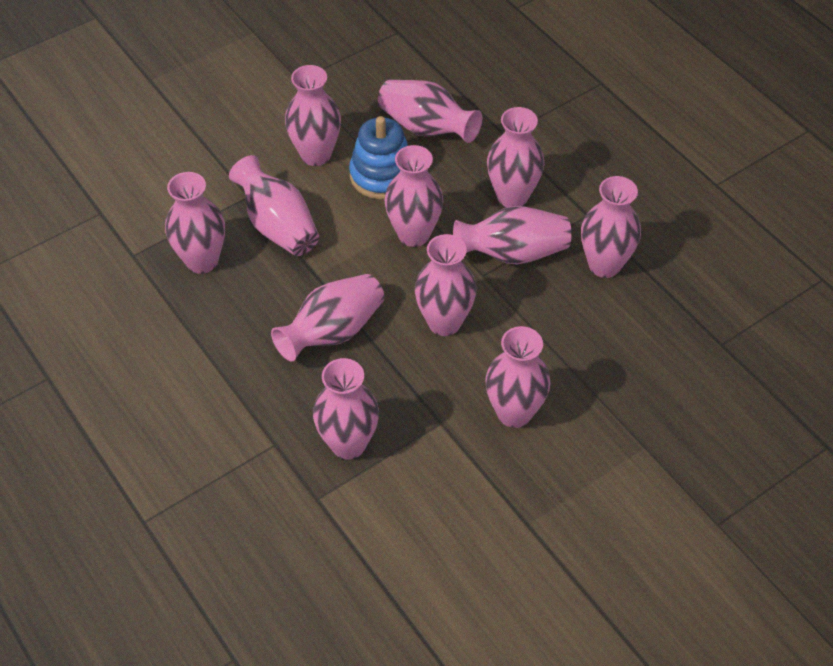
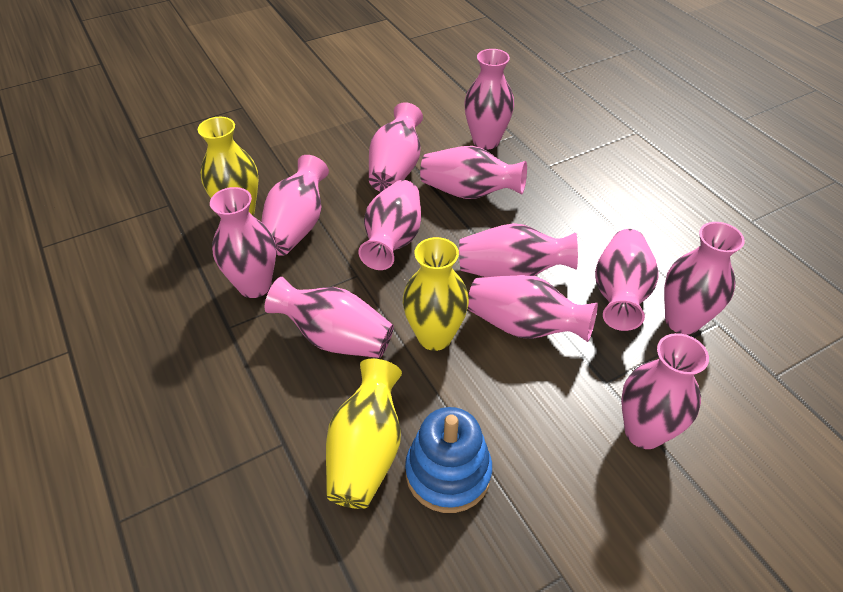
yellow vase: none = 0 -> [198,117,258,216] [326,359,402,509] [403,237,469,351] = 3

